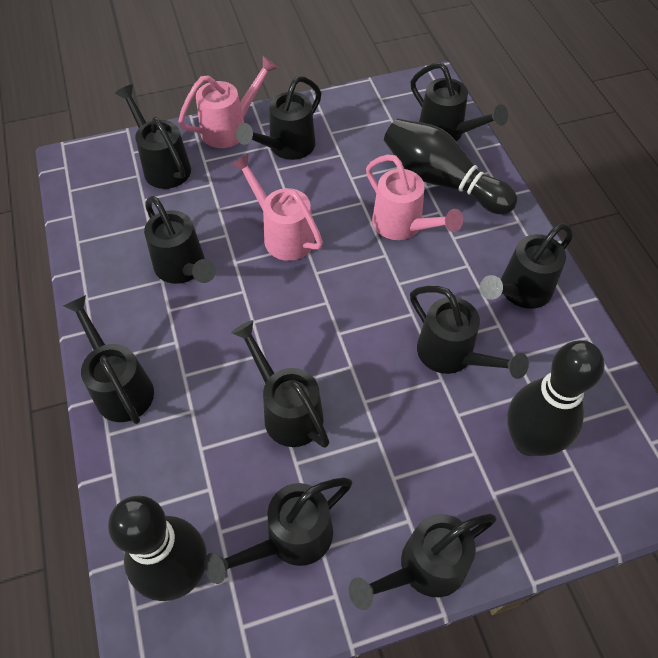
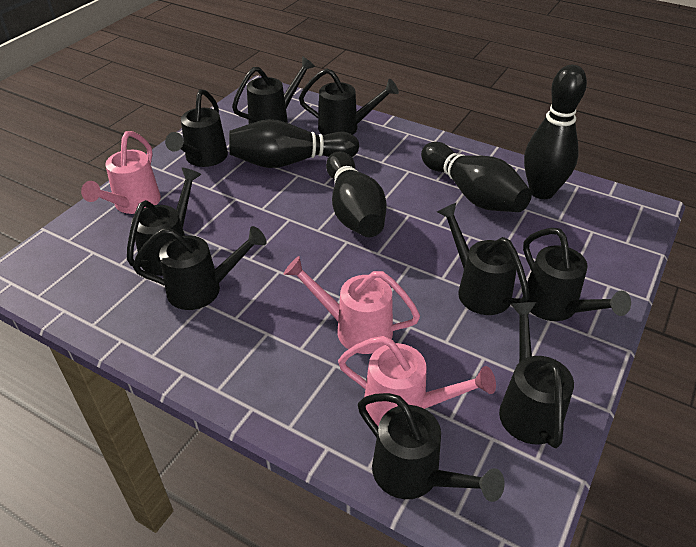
black bowling pin: [108,496,207,601] [384,119,517,215] [507,340,604,456] = 3 -> [229,119,359,168] [326,151,386,237] [421,142,532,212] [524,65,587,199] = 4
black watering can: [63,295,154,424] [115,85,191,189] [144,196,216,284] [204,477,352,584] [231,320,329,448] [236,76,321,160] [349,514,496,610] [410,286,529,379] [411,62,508,141] [480,224,573,309] = 10 -> [127,167,202,276] [133,226,267,310] [165,89,228,167] [232,56,315,124] [299,68,399,135] [358,393,505,502] [437,202,530,315] [499,302,574,448] [523,228,631,321] = 9

